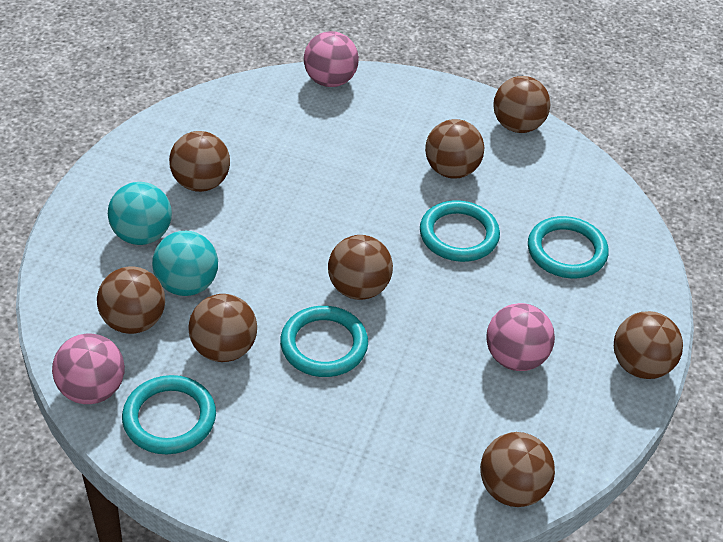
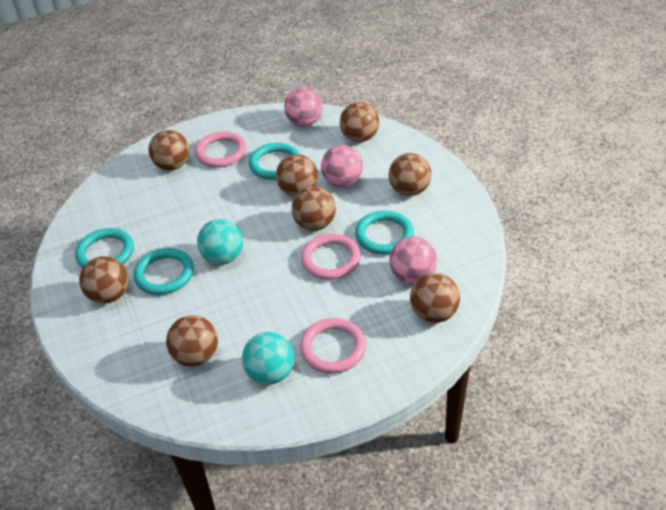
pink ring: none = 0 -> [195,131,246,167] [300,318,366,373] [301,234,361,280] = 3

